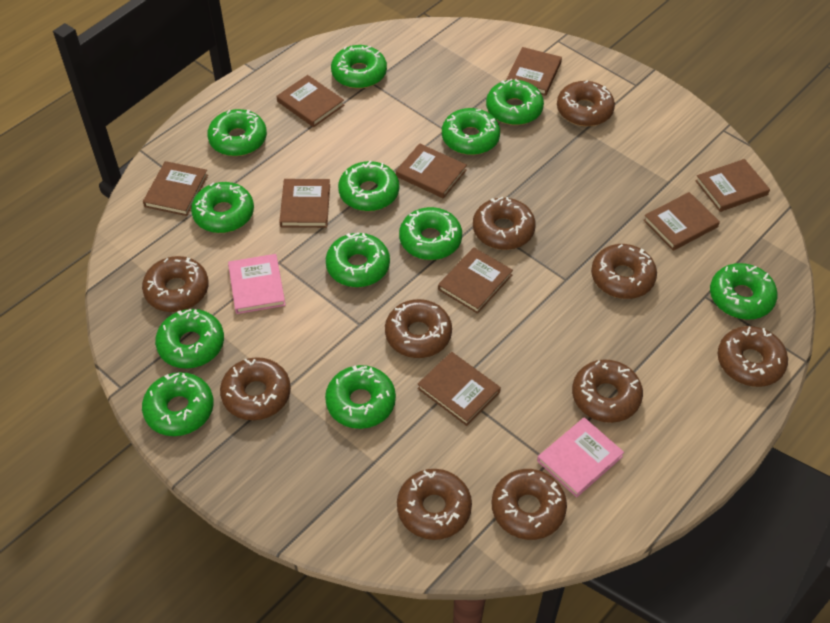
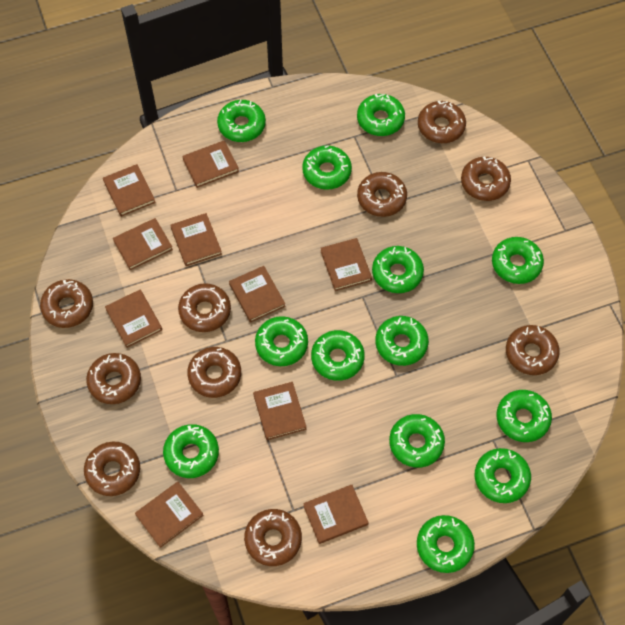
brown book: [143,161,208,216] [277,75,344,127] [279,179,330,228] [396,143,467,199] [417,352,501,426] [438,247,513,314] [506,47,562,96] [643,192,720,251] [695,159,770,212] = 9 -> [103,164,156,217] [105,290,162,348] [113,218,173,270] [135,482,203,548] [170,213,222,266] [182,140,239,188] [229,266,285,323] [253,382,307,440] [303,485,368,544] [321,238,372,291] = 10
green donut: [142,372,214,436] [155,309,224,369] [191,182,254,233] [207,109,267,156] [325,365,396,429] [326,233,390,287] [331,45,387,89] [338,161,399,211] [399,207,462,260] [442,108,500,155] [486,79,544,125] [710,263,778,320] = 12 -> [163,424,219,478] [217,100,266,142] [255,316,308,366] [302,145,352,190] [311,330,365,381] [357,94,405,136] [372,246,424,293] [375,316,429,366] [389,414,445,468] [417,515,475,573] [475,448,531,503] [492,237,544,284] [496,390,552,442] = 13
pink book: [228,254,286,314] [537,417,624,497] = 2 -> none = 0

